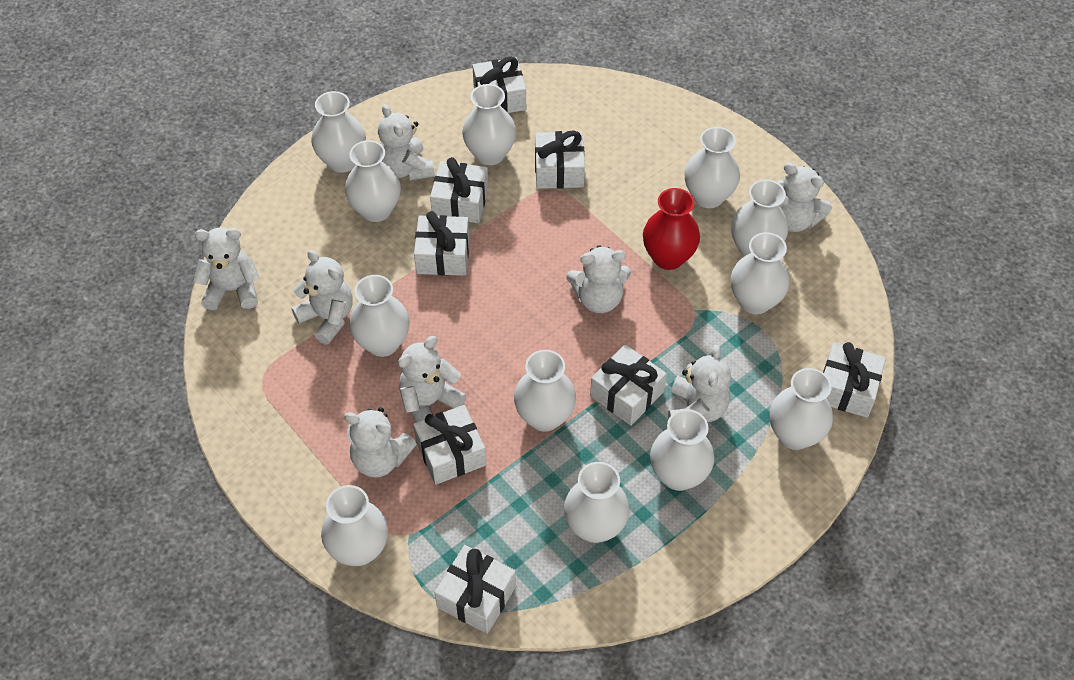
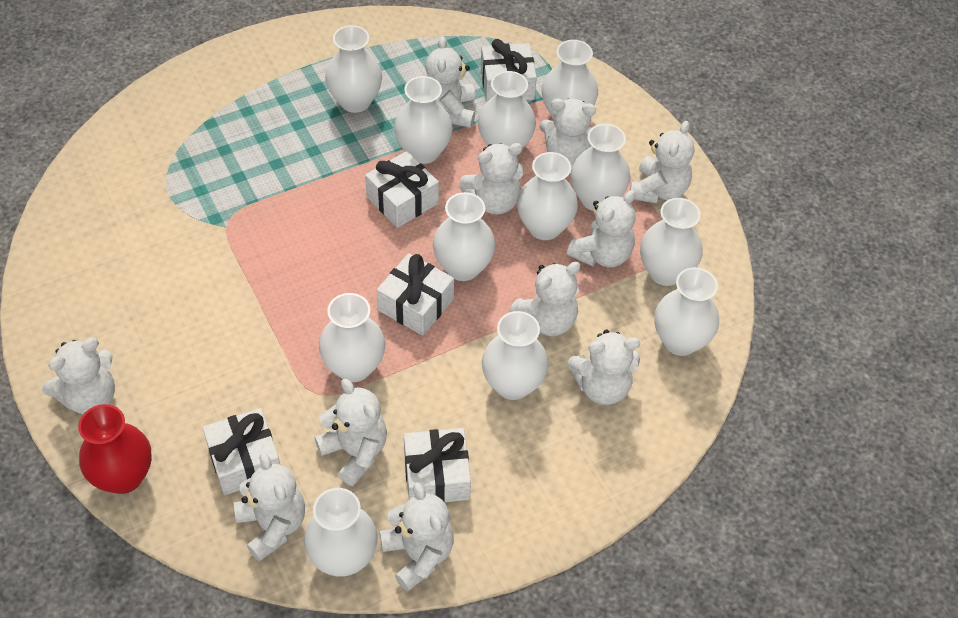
white gift: [413,405,486,485] [414,211,470,276] [430,157,488,223] [435,545,516,634] [472,56,526,113] [535,130,585,189] [590,344,667,426] [823,342,886,418] = 8 -> [203,408,280,495] [365,151,439,228] [377,253,454,336] [404,428,471,502] [481,39,537,103] = 5
white teddy bear: [193,227,259,310] [292,250,353,345] [344,408,416,478] [378,104,435,181] [398,336,466,422] [566,245,631,313] [668,345,731,422] [777,163,832,232] = 8 -> [42,338,115,414] [234,452,305,562] [315,379,387,486] [380,482,454,592] [425,36,475,128] [460,143,523,214] [509,262,581,336] [539,99,596,168] [567,190,636,267] [568,330,640,405] [630,121,694,203] = 11

